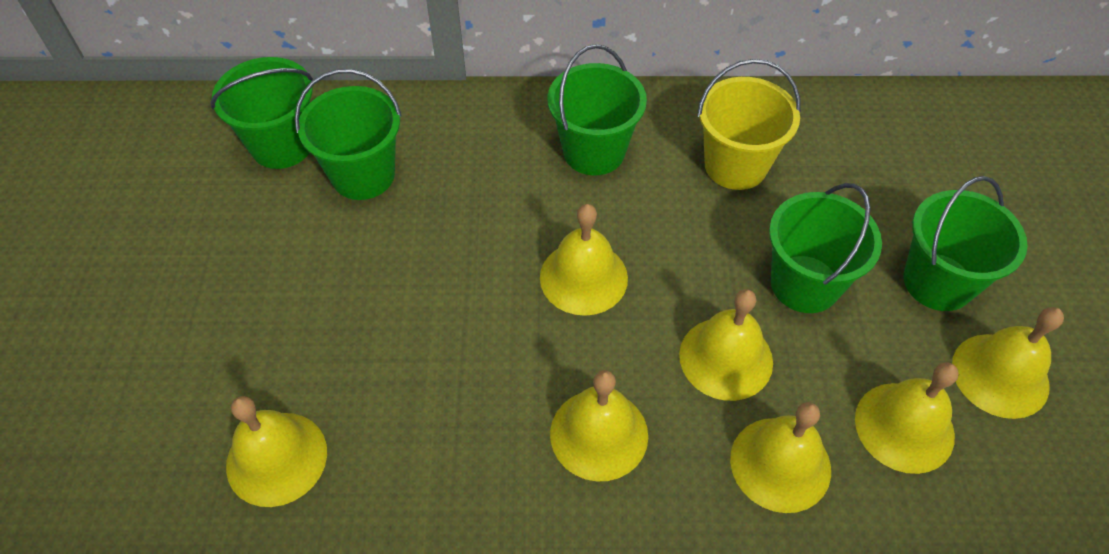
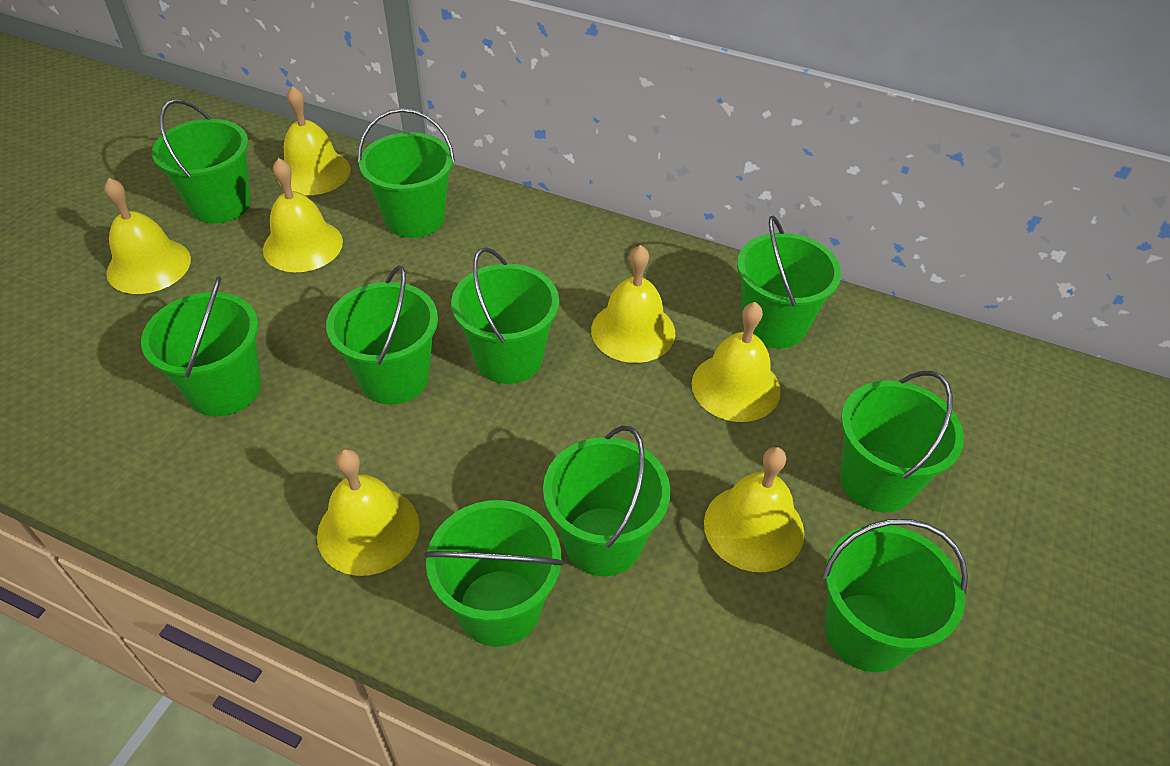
green bucket: [211,57,313,169] [295,69,402,200] [547,44,647,175] [769,183,882,313] [904,176,1027,311] = 5 -> [141,276,261,417] [152,99,251,224] [326,265,438,405] [358,108,455,238] [424,500,564,647] [451,247,559,384] [543,426,670,576] [737,215,841,348] [823,519,968,672] [840,371,964,512] = 10
yellow bucket: [697,59,801,190] = 1 -> none = 0

